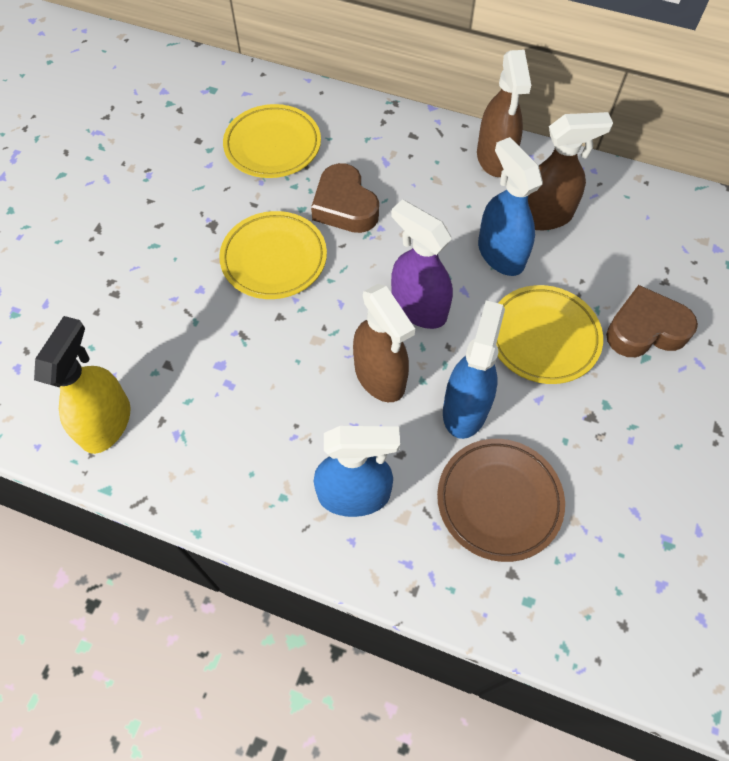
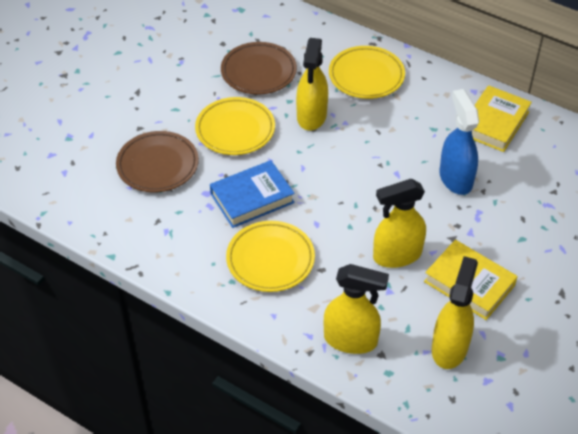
blue book: none = 0 -> [210,160,295,228] = 1
blue spray bottle: [314,426,400,517] [443,301,505,439] [478,137,543,276] = 3 -> [439,89,479,195] = 1
brown heart: [311,163,379,233] [606,285,698,357] = 2 -> none = 0
brown plate: [437,439,565,562] = 1 -> [116,131,199,192] [221,42,297,95] = 2
brown spray bottle: [353,284,415,402] [477,50,531,177] [528,112,613,230] = 3 -> none = 0
purple spray bottle: [391,199,453,329] = 1 -> none = 0
yellow book: none = 0 -> [424,240,518,320] [472,85,532,152] = 2
yellow spray bottle: [34,316,131,454] = 1 -> [296,38,328,130] [324,264,389,354] [373,179,426,268] [432,256,478,369] = 4

